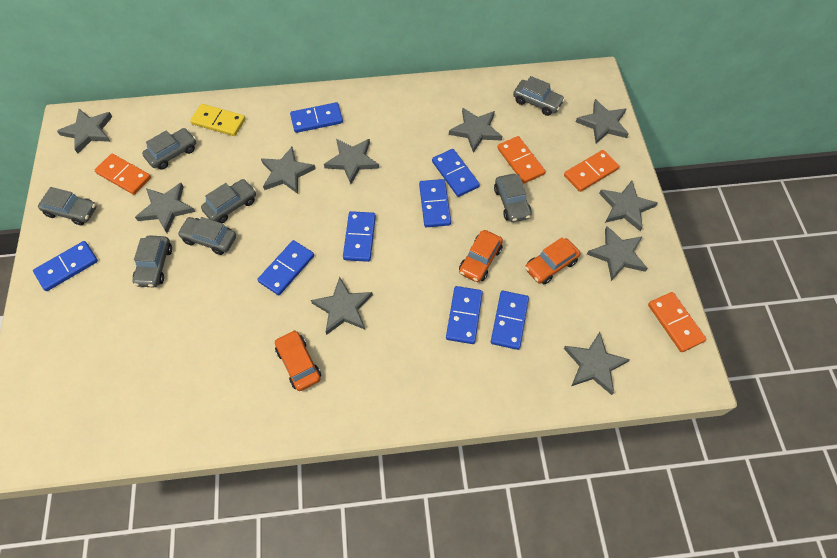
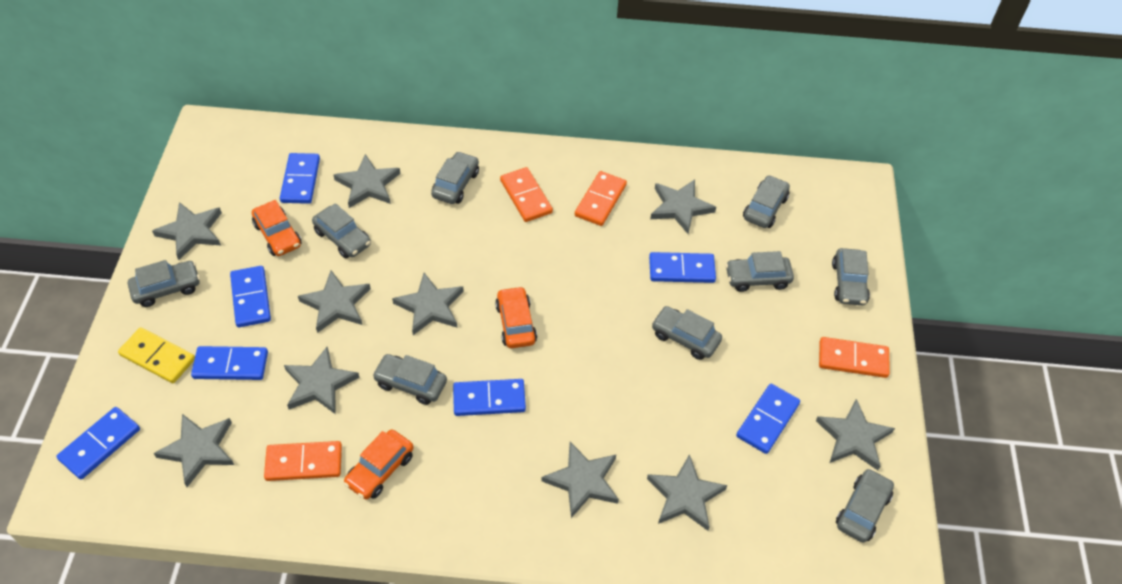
blue domino: [33,241,98,291] [257,240,314,295] [290,102,343,133] [343,211,376,262] [419,179,451,227] [432,149,480,197] [446,286,483,344] [491,291,529,350] = 8 -> [56,407,140,479] [191,346,268,380] [230,266,271,327] [280,153,320,204] [453,379,526,416] [649,252,716,283] [736,384,800,454] = 7
grey car: [38,187,97,225] [132,235,172,288] [142,128,196,170] [177,217,236,255] [201,179,256,223] [494,174,532,222] [513,76,565,116] = 7 -> [128,260,200,307] [312,203,371,258] [372,354,447,405] [431,151,479,204] [651,306,722,360] [725,251,794,292] [743,175,790,228] [832,248,870,305] [836,468,894,543] = 9

